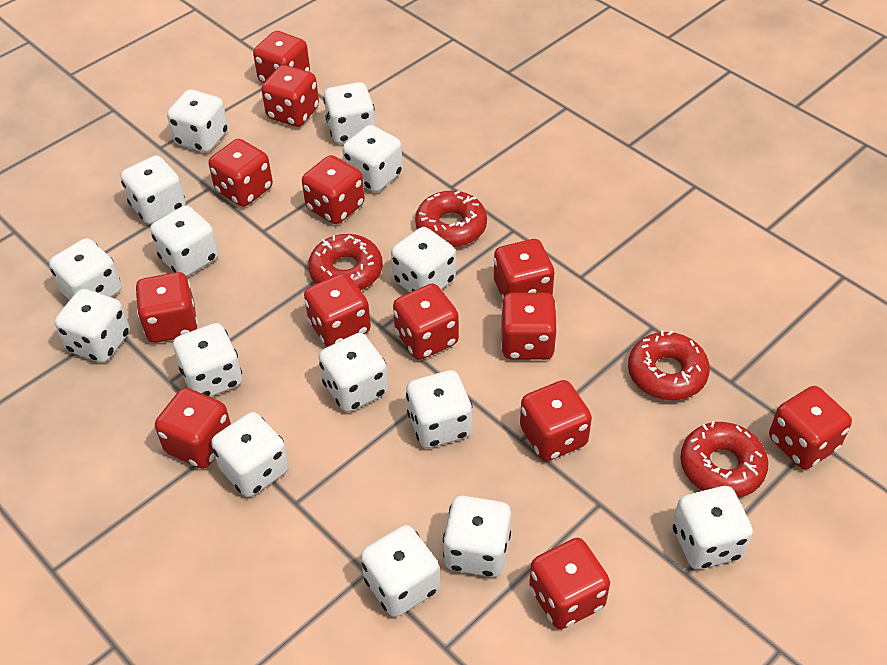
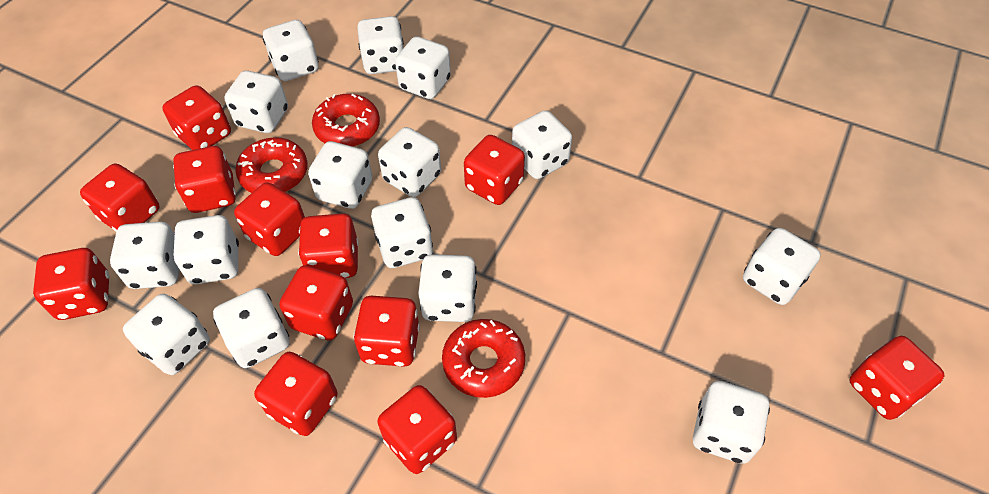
red dice: [135,272,198,343] [155,388,231,469] [209,139,273,207] [253,31,310,83] [261,65,319,127] [302,155,365,224] [304,273,371,347] [393,284,459,360] [494,239,555,300] [501,293,557,360] [520,380,592,461] [529,538,610,629] [769,386,852,469] = 13 -> [33,248,109,320] [80,163,159,232] [162,85,231,150] [173,146,236,213] [234,182,305,256] [254,352,338,436] [279,265,353,340] [298,213,359,278] [353,296,420,367] [377,385,457,474] [464,135,525,205] [850,336,944,420] = 12
red donut: [308,234,383,290] [415,190,487,247] [628,330,710,400] [680,421,768,498] = 4 -> [235,137,308,193] [312,93,380,147] [442,319,525,398] = 3

